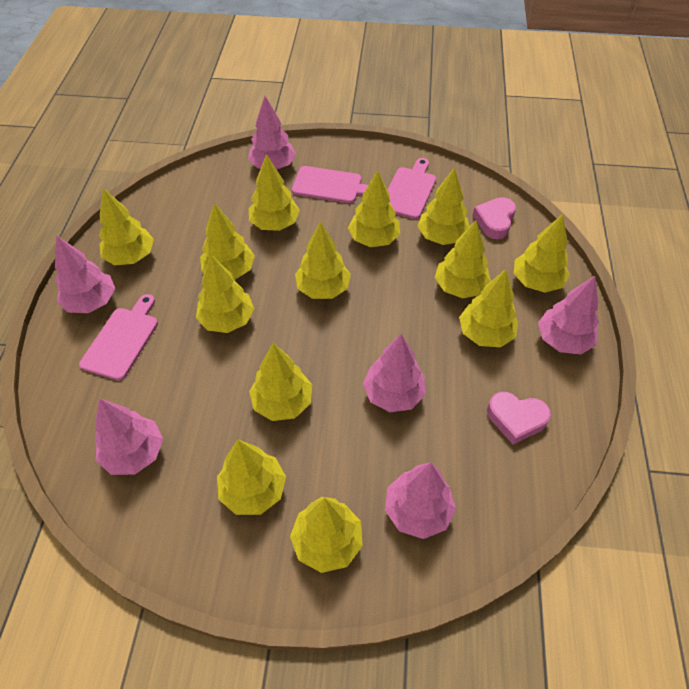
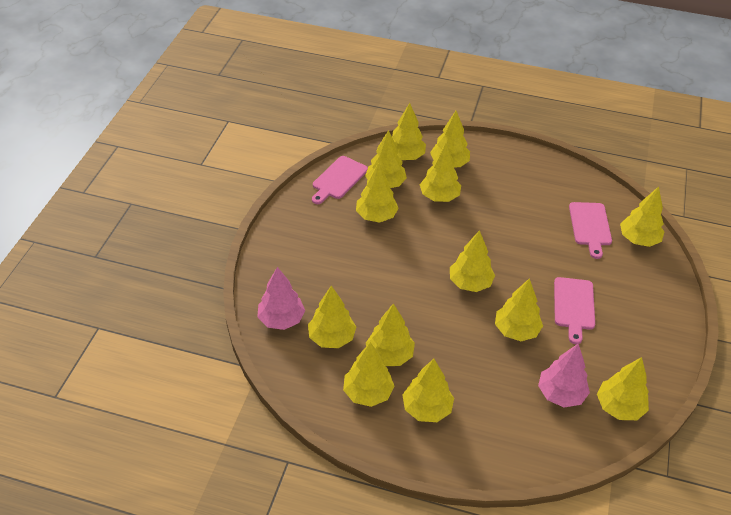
pink heart: [472,197,516,239] [487,392,551,445] = 2 -> none = 0
pink tree: [55,235,115,313] [94,398,163,475] [248,96,296,169] [363,334,426,412] [385,462,456,539] [538,276,599,354] = 6 -> [257,267,305,330] [538,344,590,408] = 2

